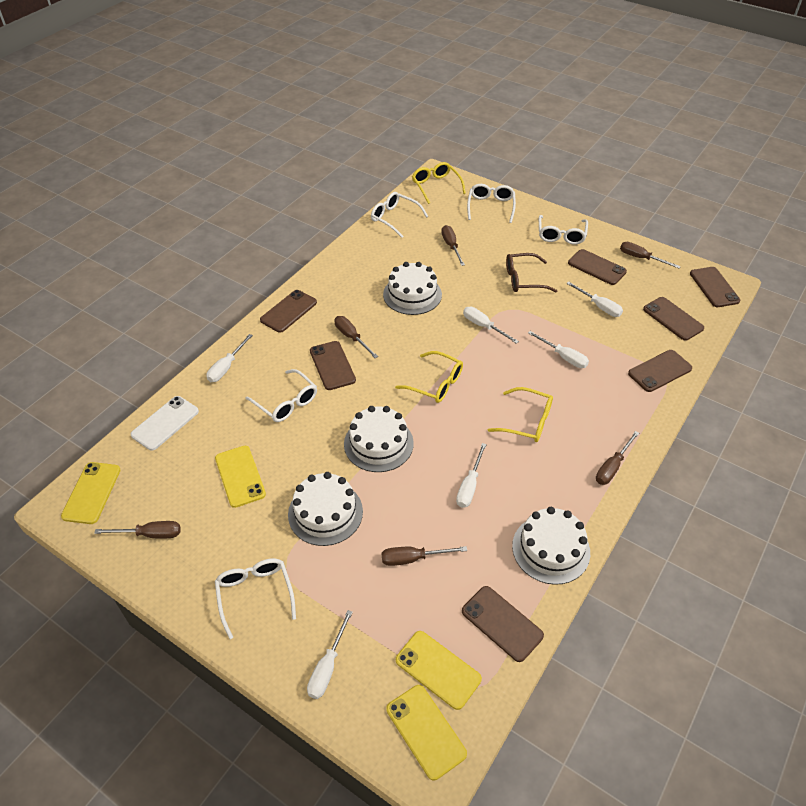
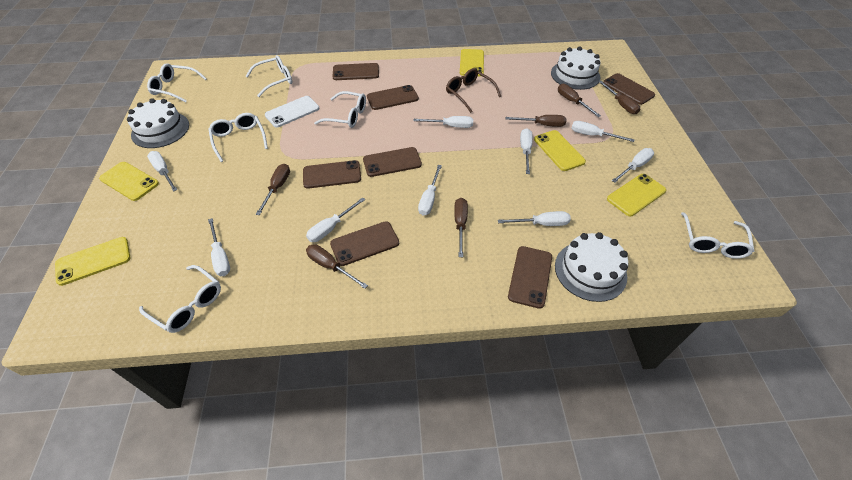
white cake: [288,472,363,546] [344,406,414,472] [383,262,442,315] [512,507,590,585] = 4 -> [127,98,189,148] [551,46,600,90] [555,232,628,302] = 3
white glasses: [215,558,296,639] [245,369,317,422] [371,192,428,238] [467,184,516,223] [539,215,588,245] = 5 -> [139,265,221,333] [147,63,207,102] [208,113,268,162] [246,55,292,97] [314,91,366,128] [681,212,754,259] = 6
white screwdriver: [207,334,253,382] [307,610,353,699] [456,443,487,508] [463,307,519,344] [528,331,589,368] [566,282,623,317] = 6 -> [147,151,177,192] [208,218,230,276] [306,197,365,242] [413,116,473,128] [418,165,442,216] [498,211,571,226] [520,128,533,174] [571,121,635,142] [612,148,654,183] = 9
yellow glasses: [395,351,463,403] [412,162,466,204] [488,387,553,442] = 3 -> none = 0
yellow phone: [61,462,120,524] [215,446,266,508] [386,685,467,780] [396,631,482,710] = 4 -> [55,237,130,286] [99,162,159,201] [460,49,484,76] [534,130,586,171] [607,174,666,216] = 5

